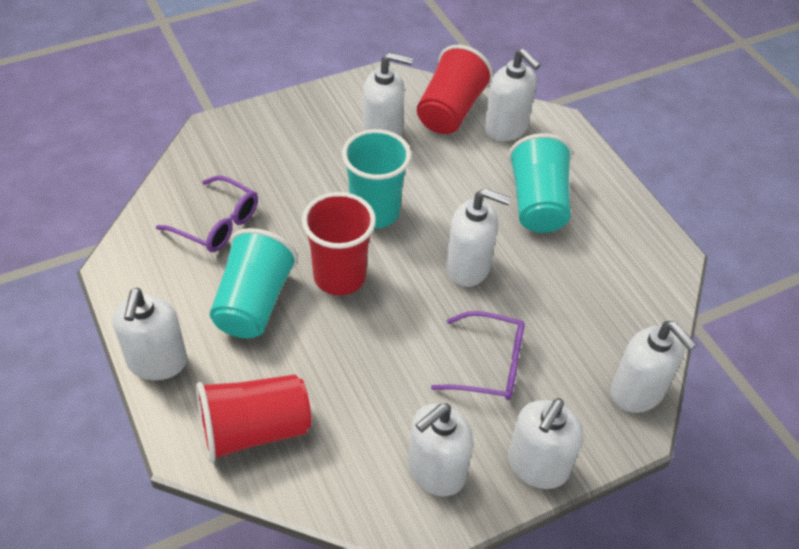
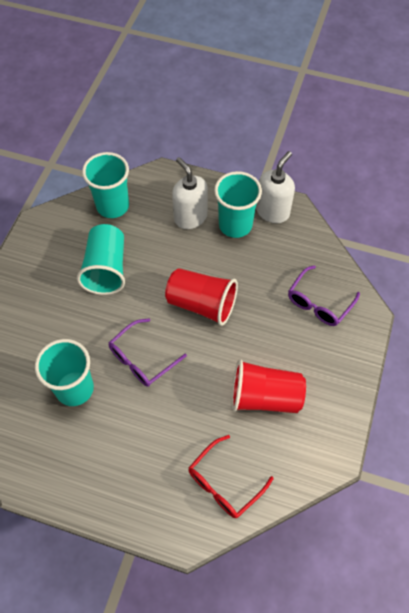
red cup: [196,374,311,463] [302,192,376,295] [417,45,493,134] = 3 -> [165,268,238,326] [231,359,306,413] = 2
red glasses: none = 0 -> [188,435,274,518] = 1
turquoise cup: [210,228,298,339] [342,129,411,229] [508,133,573,233] = 3 -> [35,339,94,406] [77,224,125,295] [82,152,129,218] [214,171,262,238] = 4
white soap dispenser: [113,288,187,380] [363,52,413,136] [408,404,473,496] [446,189,511,287] [484,49,540,141] [508,398,583,489] [611,321,696,413] = 7 -> [172,157,208,229] [256,151,295,223] = 2

